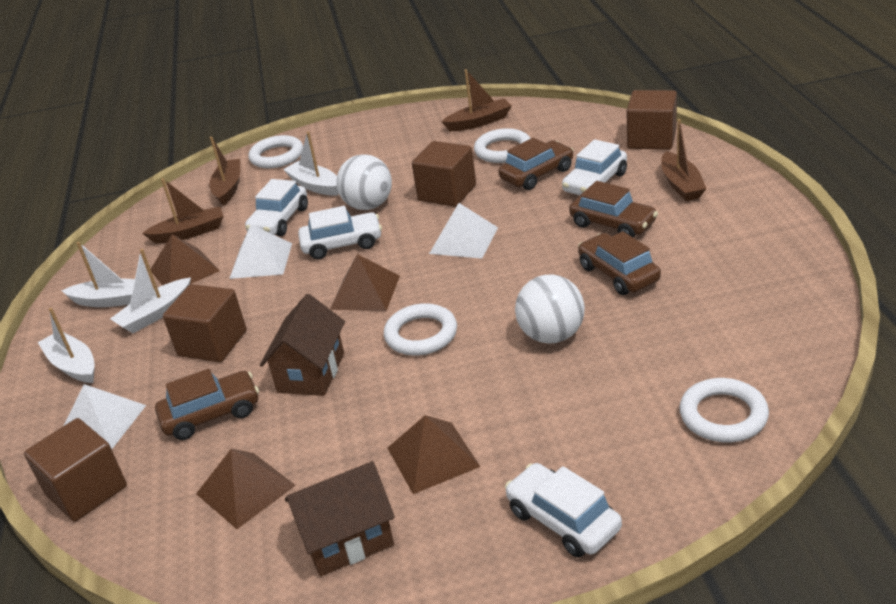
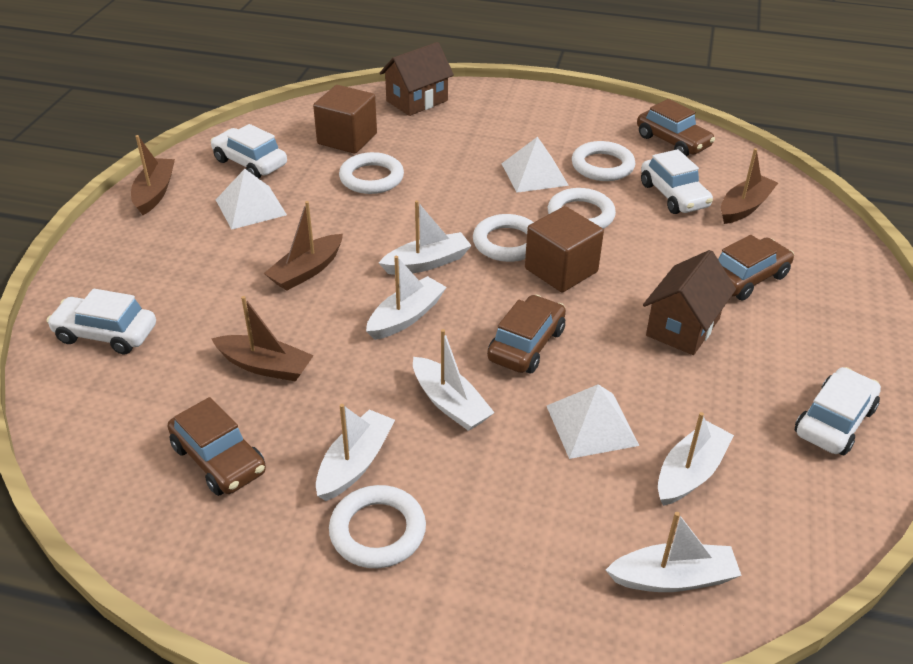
brown cube: [24,418,127,522] [163,284,247,362] [412,141,476,207] [626,90,677,150] = 4 -> [313,85,377,154] [525,206,604,292] = 2
brown pyramid: [151,234,220,286] [196,449,296,529] [330,254,400,311] [388,415,480,494] = 4 -> none = 0
white ball: [336,154,392,210] [515,275,585,344] = 2 -> none = 0
white boat: [38,308,95,383] [61,242,135,307] [110,249,191,333] [283,131,339,196] = 4 -> [316,404,395,501] [366,256,447,340] [379,200,472,275] [413,329,495,431] [606,512,742,592] [658,412,734,506] = 6
white ring: [249,135,303,168] [384,303,457,356] [474,128,531,163] [679,378,769,442] = 4 -> [329,485,426,568] [339,152,404,194] [473,214,534,262] [548,188,616,229] [572,141,635,181] = 5

